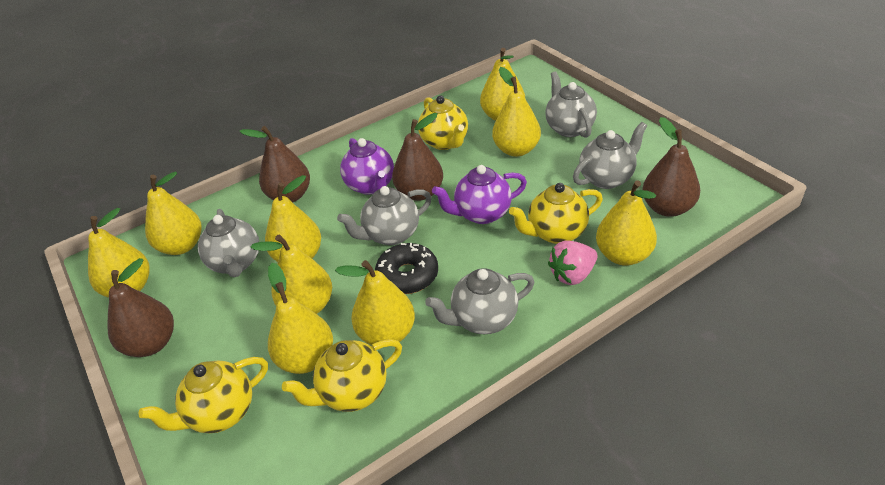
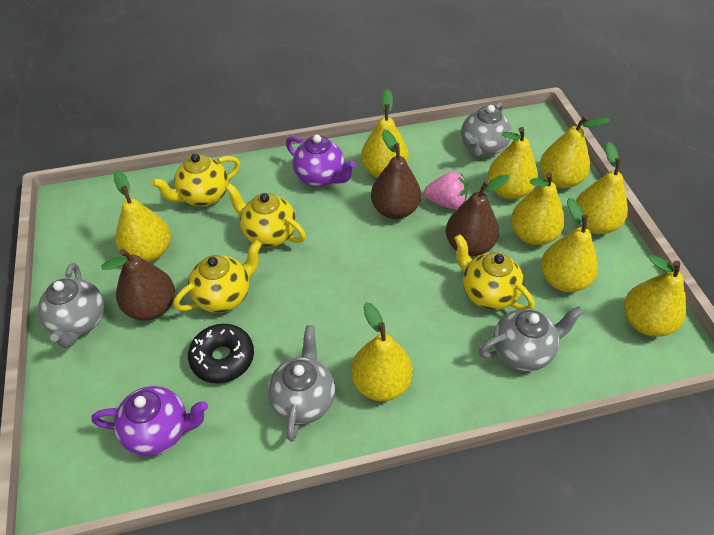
brown pear: [108,258,174,357] [239,126,310,203] [392,113,443,201] [642,117,700,217] = 4 -> [101,249,175,320] [371,129,421,219] [446,174,510,256] = 3
grey teapot: [198,209,259,277] [337,186,432,245] [425,268,534,334] [545,71,597,138] [573,122,647,189] = 5 -> [38,263,104,348] [267,325,335,442] [461,102,512,158] [478,306,584,371] = 4

